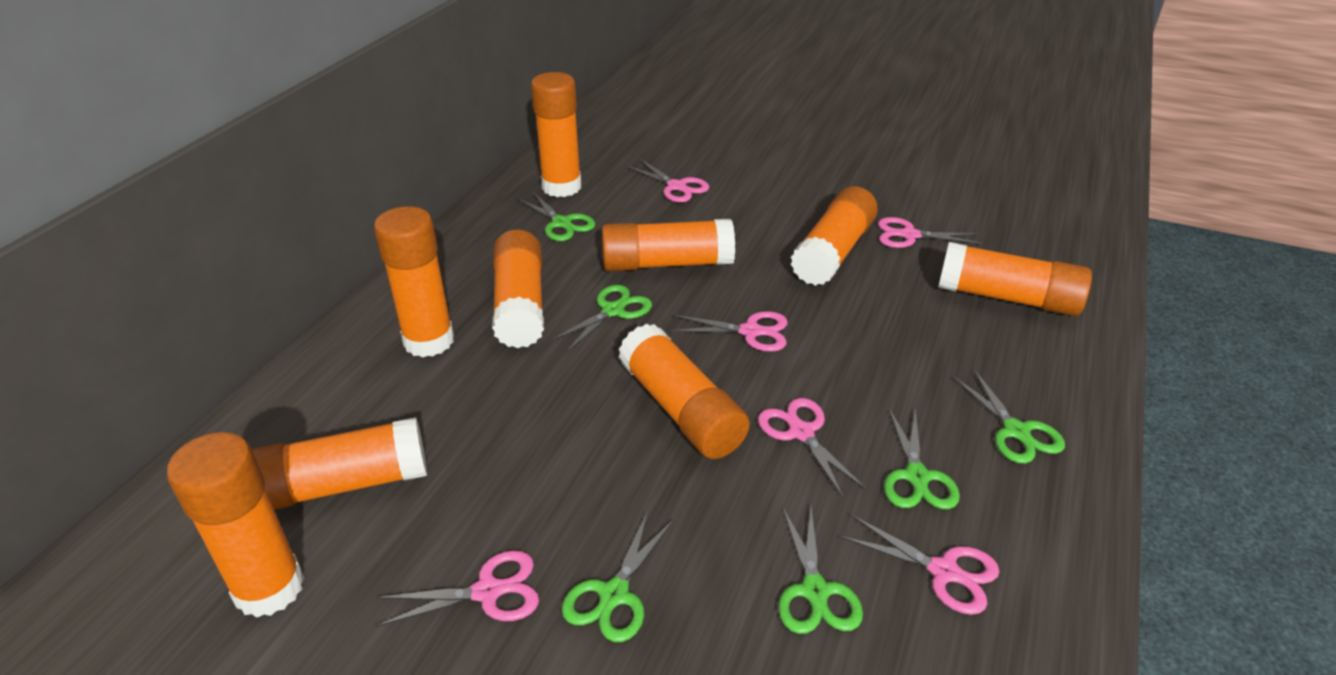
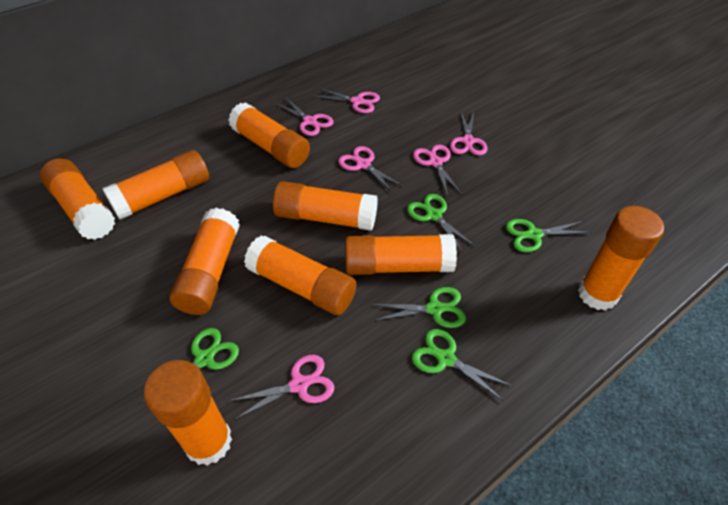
green scissors: [517,192,595,241] [549,285,652,353] [561,511,674,642] [778,506,863,634] [884,409,960,509] [953,369,1065,464] = 6 -> [142,328,239,402] [372,287,466,328] [407,194,476,253] [412,329,512,401] [506,219,591,252] = 5

